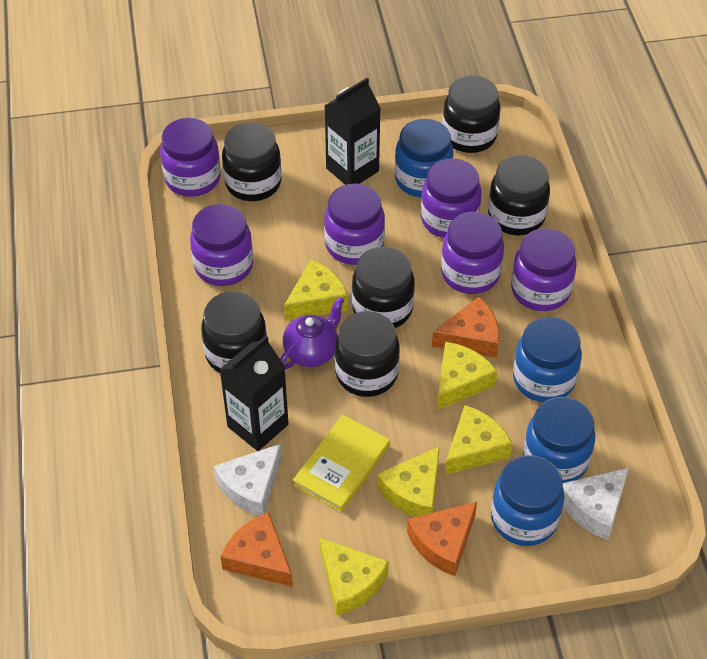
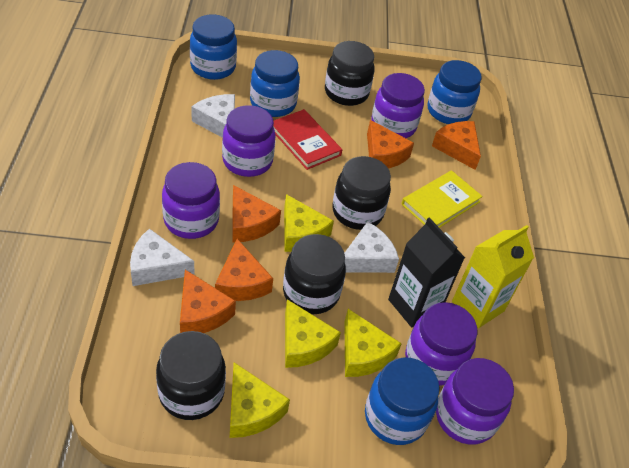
black carton: [219,336,289,451] [325,78,381,185] = 2 -> [388,217,465,327] = 1
black jar: [201,291,267,373] [222,122,282,201] [335,311,400,397] [352,247,415,328] [442,76,501,153] [488,155,550,236] = 6 -> [156,331,226,420] [283,234,346,314] [325,41,375,106] [333,156,391,230] = 4
orange cheese: [220,512,293,587] [407,502,477,576] [432,297,499,358] = 3 -> [180,270,236,333] [215,239,273,301] [232,185,281,243] [367,120,414,168] [432,121,481,170] = 5
purple jar: [160,118,221,197] [190,204,253,286] [324,183,385,265] [421,158,481,238] [441,212,504,294] [511,228,577,311] = 6 -> [162,162,220,239] [222,105,276,177] [371,73,425,138] [405,302,478,386] [436,358,514,445] = 5
purple teapot: [280,297,344,369] = 1 -> none = 0
red book: none = 0 -> [273,109,342,170] = 1
white cheese: [214,444,282,516] [563,468,629,540] = 2 -> [130,229,194,286] [191,94,235,138] [344,221,399,273] = 3
yellow carton: none = 0 -> [452,225,534,328] = 1
yellow cheese: [284,260,348,320] [319,537,389,615] [377,446,440,517] [437,342,498,410] [445,405,512,475] = 5 -> [229,362,290,438] [284,194,334,252] [285,299,341,368] [344,309,402,377] = 4

